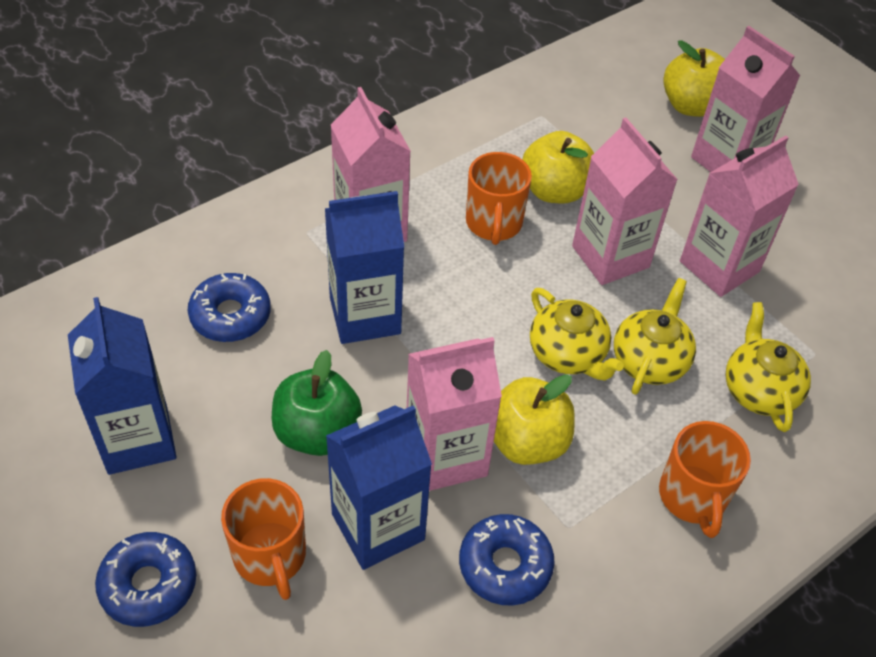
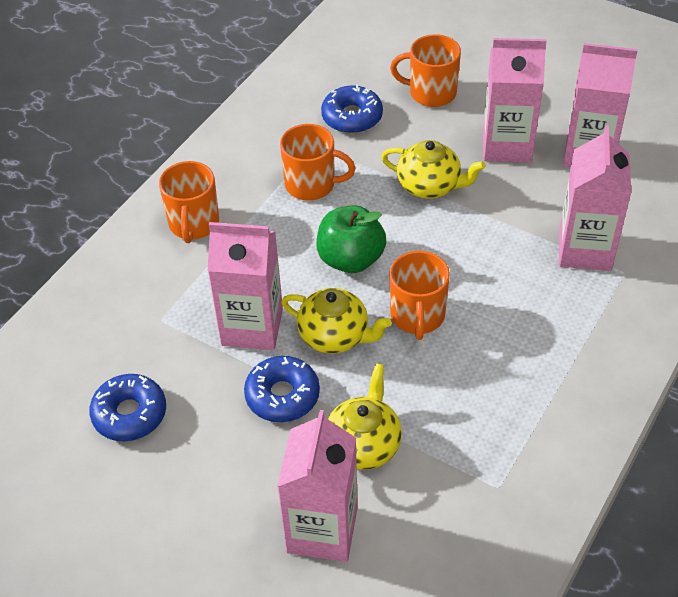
blue carton: [68,297,176,475] [325,191,404,344] [326,405,432,570] = 3 -> none = 0
orange mug: [221,478,306,600] [466,152,532,245] [659,421,751,538] = 3 -> [159,161,219,243] [280,124,356,201] [390,34,461,107] [390,251,450,340] = 4
yellow apple: [494,374,575,465] [522,131,594,204] [663,40,725,117] = 3 -> none = 0

